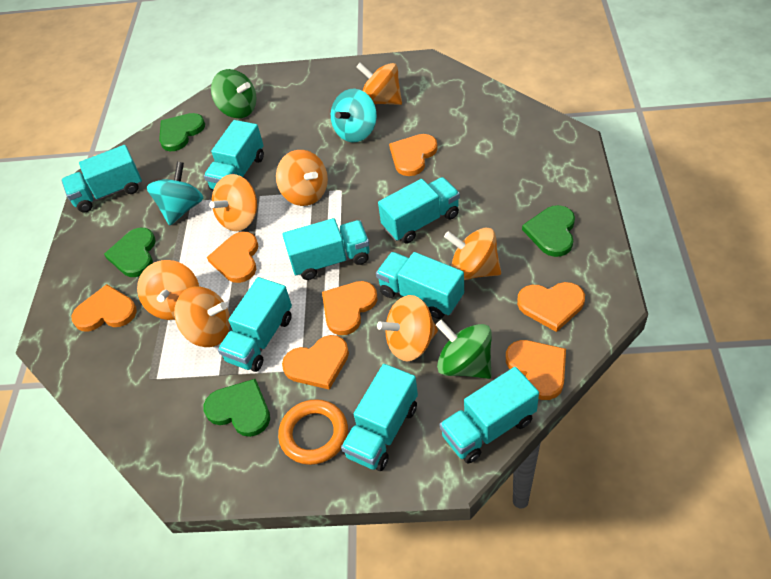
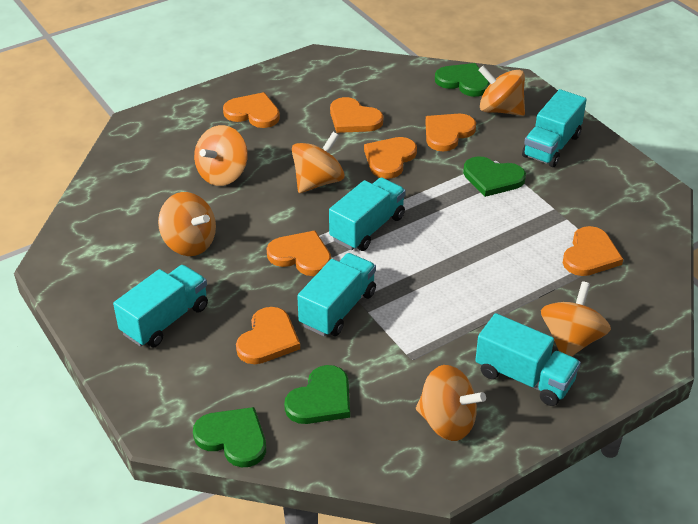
green spinning top: [211,69,256,118] [436,320,492,379] = 2 -> none = 0
orange ring: [278,399,348,465] = 1 -> none = 0
orange spinning top: [137,260,199,320] [174,287,230,347] [209,174,257,231] [276,150,328,206] [356,63,402,105] [377,295,438,361] [444,227,501,280] = 7 -> [158,192,216,256] [194,125,248,186] [292,132,345,193] [416,365,486,441] [479,66,525,116] [541,281,611,357] = 6
turquoise spinning top: [147,162,203,225] [331,89,377,142] = 2 -> none = 0
turquoise truck: [61,145,142,213] [204,120,264,190] [218,277,292,372] [282,218,370,280] [341,364,418,471] [376,252,464,319] [378,177,460,243] [439,367,539,464] = 8 -> [113,265,208,347] [297,253,376,337] [329,177,406,251] [475,313,581,406] [522,89,587,167] = 5

